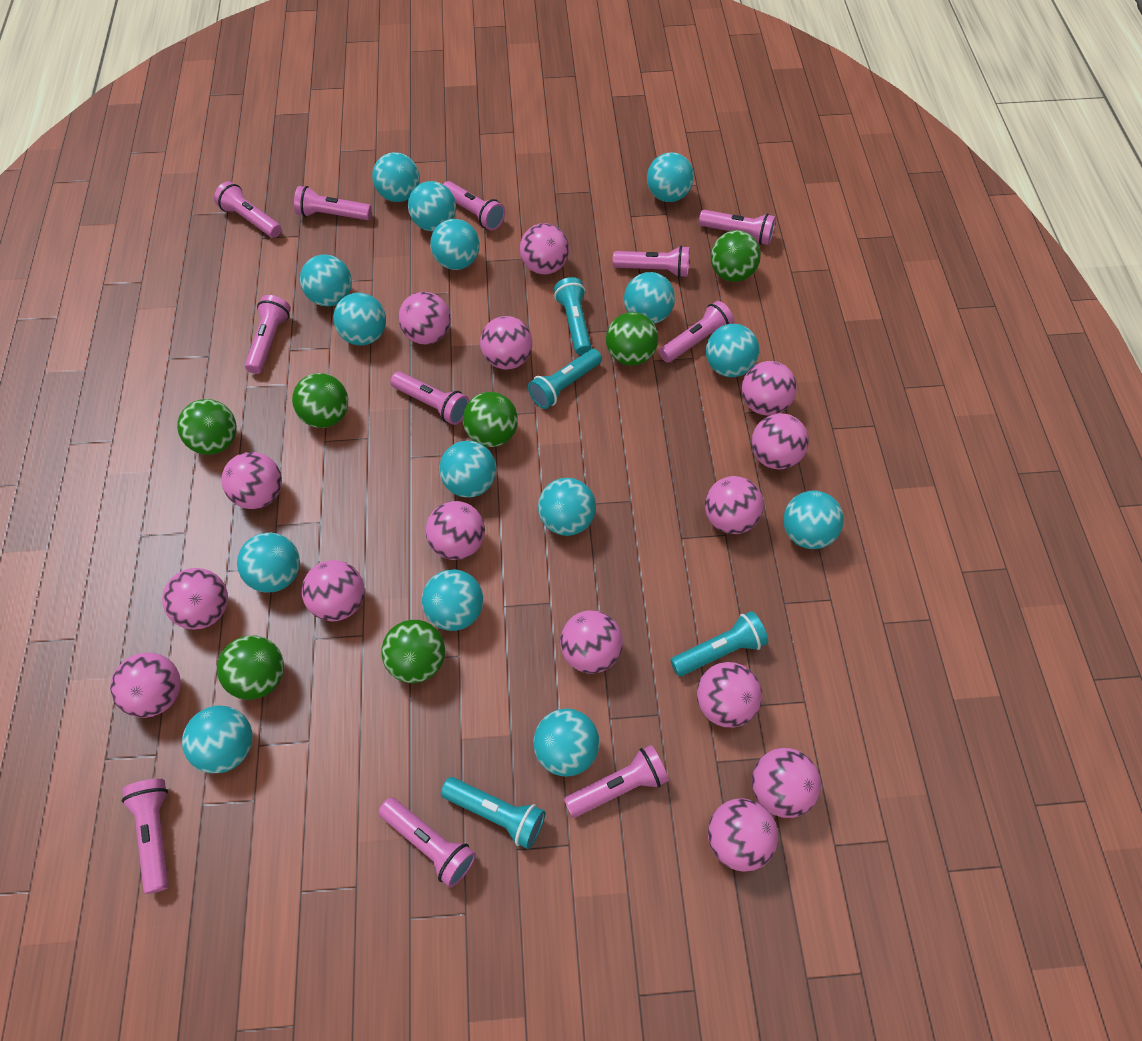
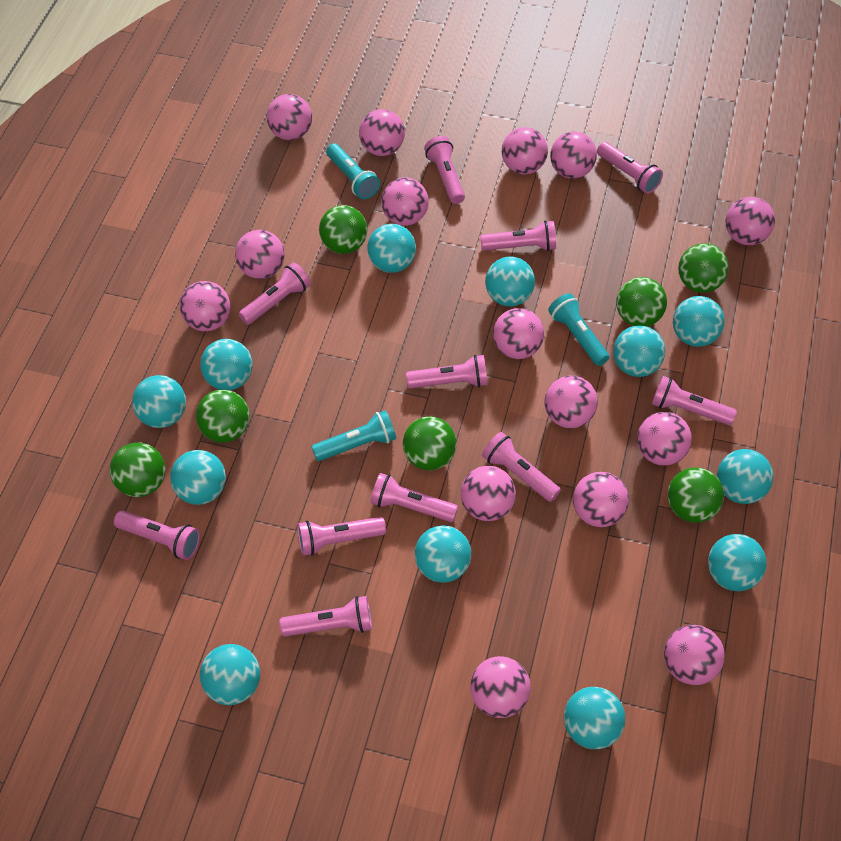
turquoise ball: [182,706,253,773] [237,533,300,593] [300,254,352,307] [333,293,386,346] [372,152,420,202] [408,181,456,231] [422,569,483,631] [430,219,480,270] [439,441,496,498] [533,709,600,777] [538,478,596,536] [624,272,675,324] [647,152,694,202] [706,324,759,377] [783,491,844,549] = 15 -> [132,375,186,428] [170,450,226,505] [200,339,253,390] [200,644,260,705] [367,224,416,273] [415,525,471,583] [485,257,535,306] [564,687,625,749] [613,325,665,377] [673,296,725,347] [708,534,767,591] [717,449,773,504] = 12
turquoise flashlight: [441,777,545,849] [528,349,602,409] [554,277,592,355] [670,611,768,676] = 4 -> [311,410,396,461] [326,144,380,199] [548,293,609,366] = 3

